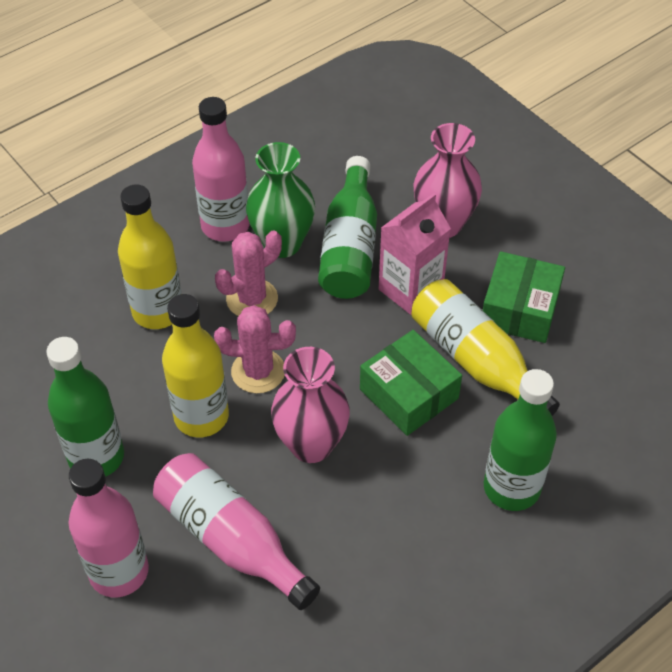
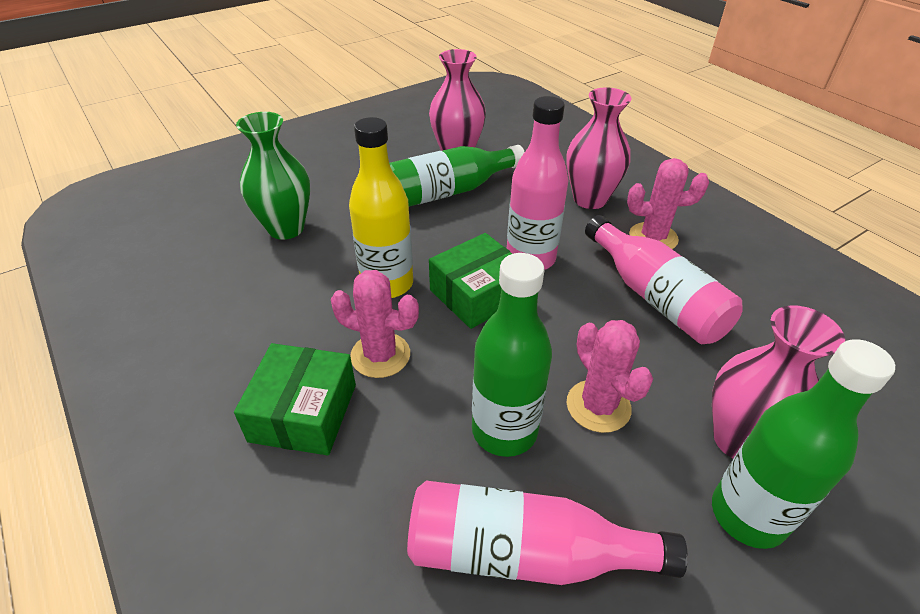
pink cactus: [214,305,296,393] [215,230,282,316] = 2 -> [331,270,419,378] [566,320,653,433] [627,158,709,249] = 3
pink carton: [379,193,451,315] = 1 -> none = 0
pink vase: [271,347,350,463] [413,123,482,238] = 2 -> [429,49,486,151] [566,88,631,209] [712,305,845,458] = 3
yellow bottle: [118,184,182,329] [162,294,229,438] [411,279,560,416] = 3 -> [349,117,413,298] = 1

